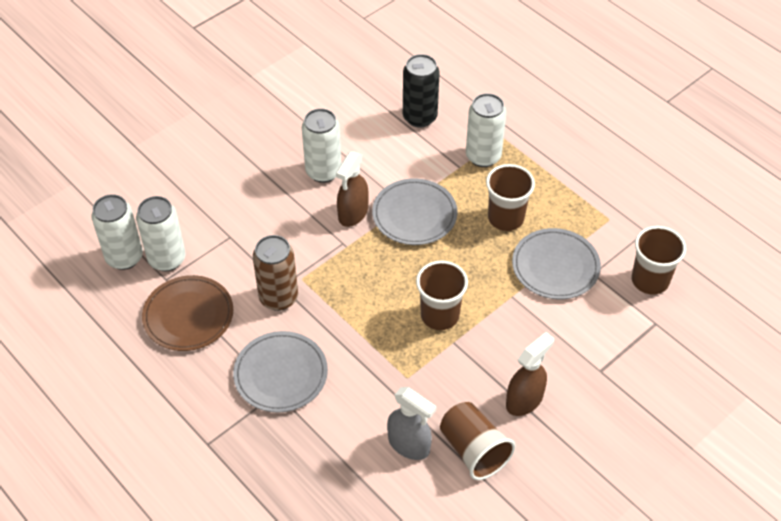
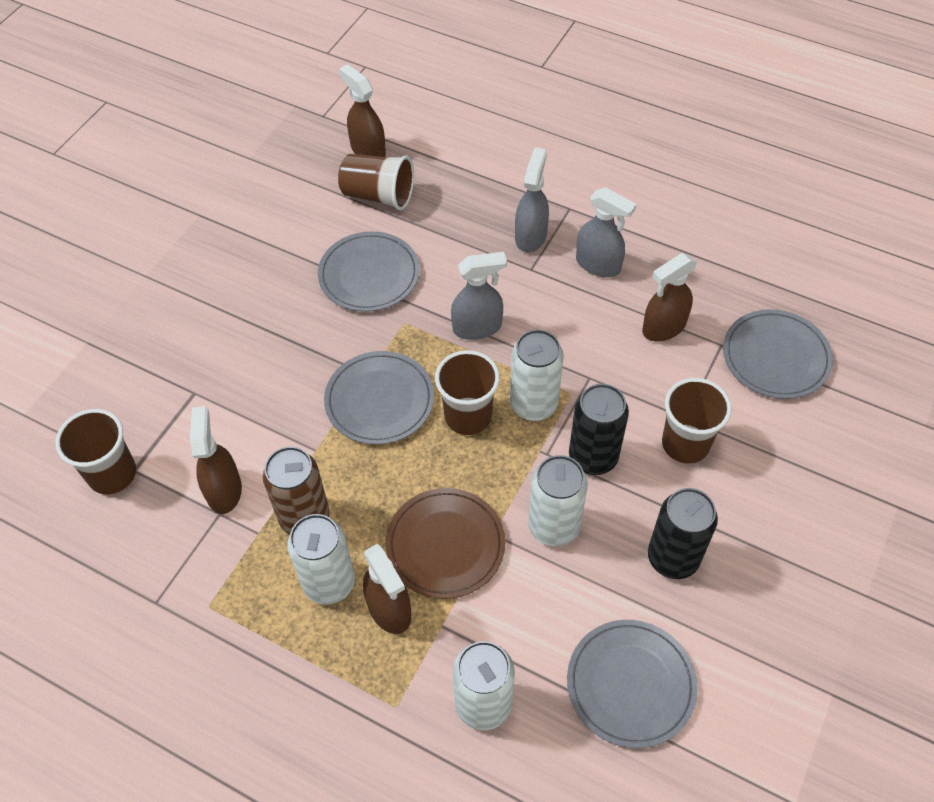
black can: [403,54,439,128] = 1 -> [569,384,629,475] [648,488,718,579] = 2
brown spray bottle: [336,151,369,227] [506,332,554,416] = 2 -> [190,406,242,514] [339,64,386,157] [363,544,411,634] [642,253,697,341] = 4
grey plate: [233,331,328,413] [372,178,458,245] [512,228,601,299] = 3 -> [318,231,420,312] [324,351,434,445] [567,620,698,748] [723,309,833,399] = 4
grey spray bottle: [387,387,437,460] = 1 -> [451,252,507,340] [515,148,549,253] [576,187,637,277] = 3

